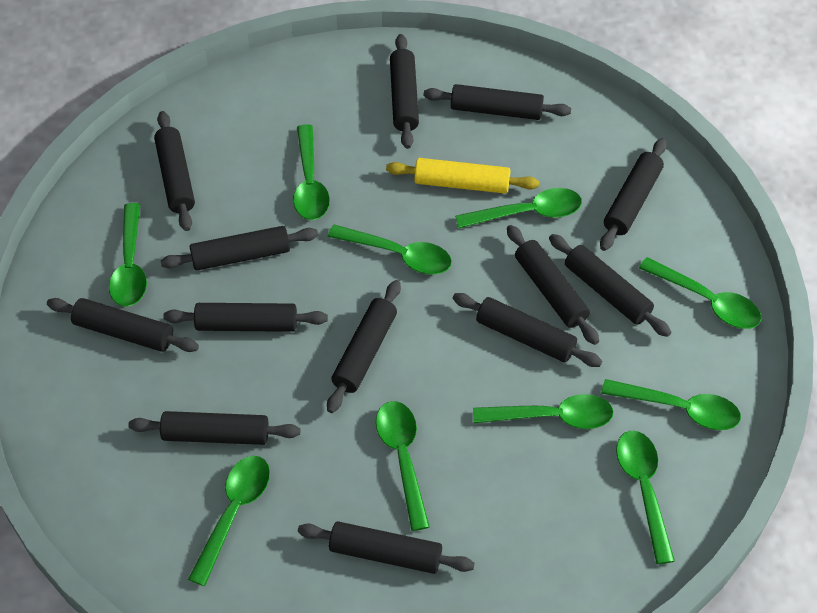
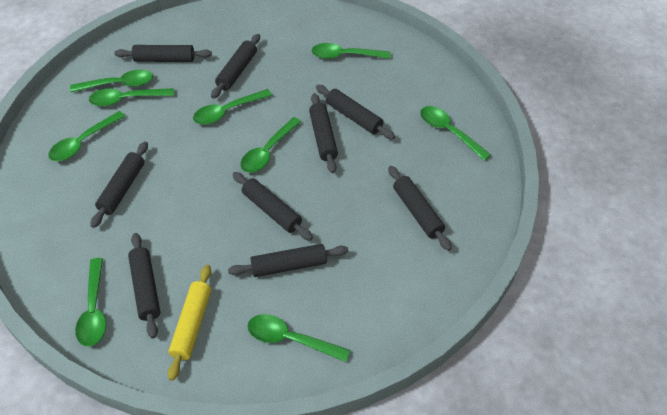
black rolling pin: [47,298,199,352] [128,411,301,445] [154,111,195,231] [161,226,318,270] [163,303,328,332] [298,521,475,574] [327,280,401,413] [390,34,419,149] [423,84,571,120] [453,293,602,367] [507,225,599,345] [549,234,671,337] [600,138,667,251] = 13 -> [90,142,148,228] [114,45,212,62] [128,233,161,338] [211,34,260,99] [228,244,348,277] [232,172,313,241] [309,93,338,173] [316,85,395,139] [388,166,452,251] = 9
green spoon: [109,203,147,307] [188,456,270,586] [293,124,330,220] [328,224,452,275] [376,401,430,531] [455,188,582,228] [473,394,614,429] [601,379,741,430] [616,431,675,564] [639,257,761,329] = 10 -> [48,111,126,161] [70,69,153,92] [75,258,106,347] [89,88,174,106] [193,89,272,125] [240,117,301,173] [247,314,350,362] [311,43,391,59] [420,106,491,161] = 9

